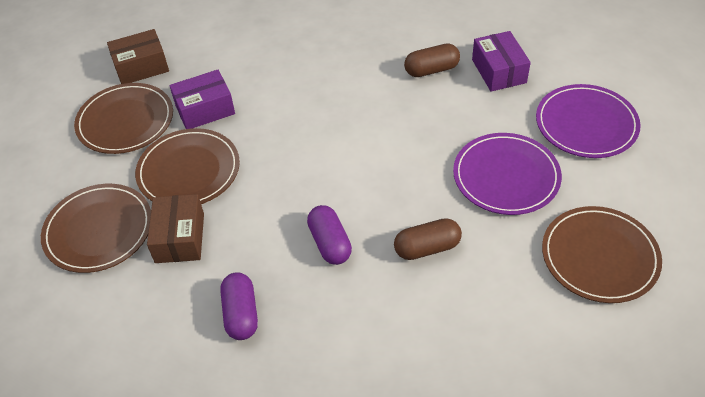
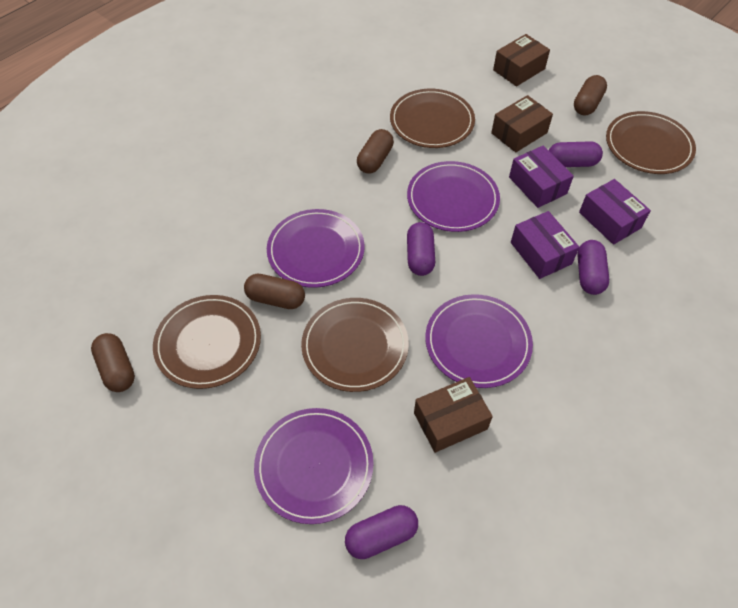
brown box: [107,29,169,84] [147,194,204,263] = 2 -> [414,377,493,453] [491,95,553,152] [493,34,550,86] = 3
brown capsule: [394,218,462,260] [404,43,460,77] = 2 -> [91,333,135,392] [244,274,305,309] [357,129,394,174] [574,75,607,115] = 4
purple box: [170,70,235,129] [472,31,531,92] = 2 -> [509,145,574,208] [511,211,579,279] [579,179,651,245] = 3
purple capsule: [220,272,258,340] [307,205,352,265] = 2 -> [345,505,418,559] [407,222,435,276] [549,141,603,167] [577,240,609,295] = 4
purple plate: [453,133,562,215] [536,84,641,158] = 2 -> [254,408,373,524] [267,209,365,288] [407,161,500,232] [425,294,533,388] = 4

